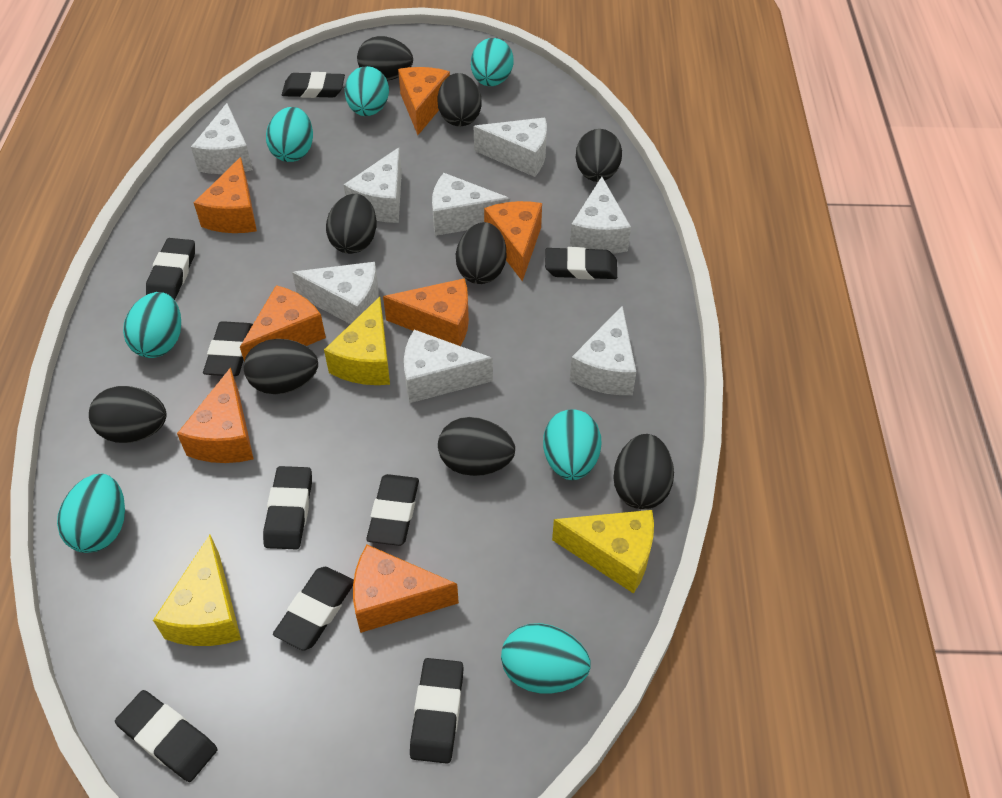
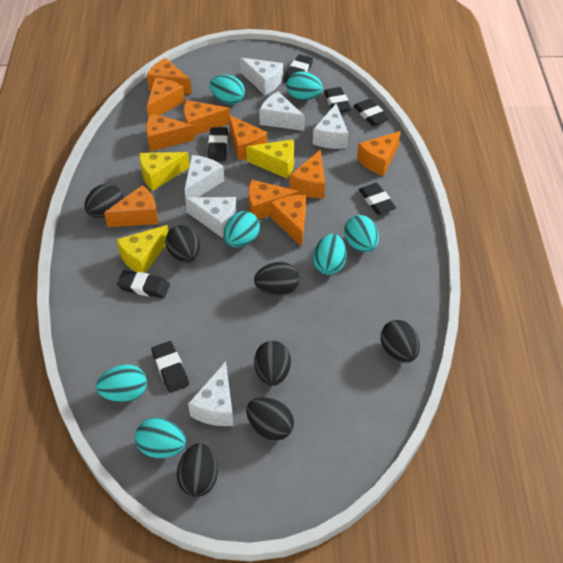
black egg: [89,386,167,443] [244,339,318,394] [326,194,376,254] [357,36,413,81] [437,73,482,126] [438,417,515,476] [456,222,506,284] [576,129,622,182] [613,434,674,509] = 9 -> [84,184,123,218] [165,225,200,263] [177,443,218,497] [246,397,294,441] [254,262,299,296] [254,341,291,386] [381,320,420,363] = 7
black eraser: [115,690,217,782] [146,238,195,300] [203,321,253,376] [263,466,312,549] [273,567,354,651] [282,72,345,98] [366,474,419,546] [410,658,464,764] [545,247,617,280] = 9 -> [117,270,170,298] [151,341,189,393] [208,127,228,162] [284,54,313,83] [324,87,351,112] [353,99,389,126] [359,183,396,215] = 7
orange cheese: [177,367,254,463] [193,157,257,233] [240,285,326,362] [353,545,459,633] [383,278,469,346] [398,67,450,135] [484,201,542,281] = 7 -> [104,185,158,227] [146,113,195,152] [147,58,192,94] [147,77,185,117] [184,100,230,136] [229,115,267,161] [248,180,299,219] [270,195,306,247] [289,149,325,198] [357,131,401,176] = 10
white cheese: [191,103,253,174] [292,262,379,324] [343,148,402,223] [404,330,493,403] [432,173,510,236] [474,118,547,177] [570,177,631,254] [570,306,636,395] = 8 -> [184,155,224,198] [185,197,237,238] [188,361,234,426] [240,58,283,95] [259,92,305,131] [313,103,348,149] = 6

